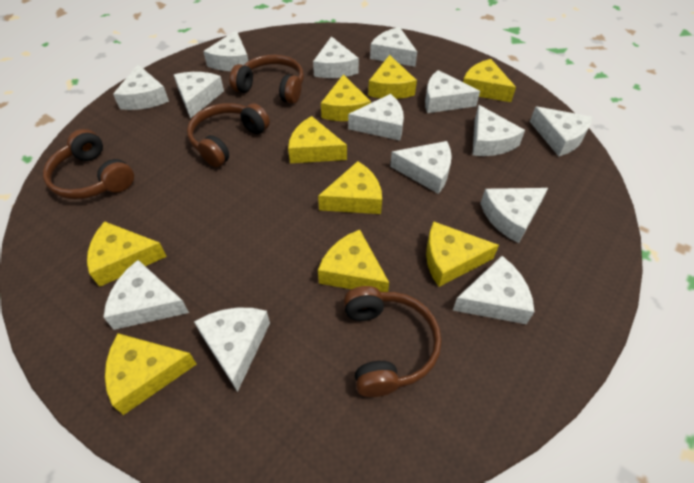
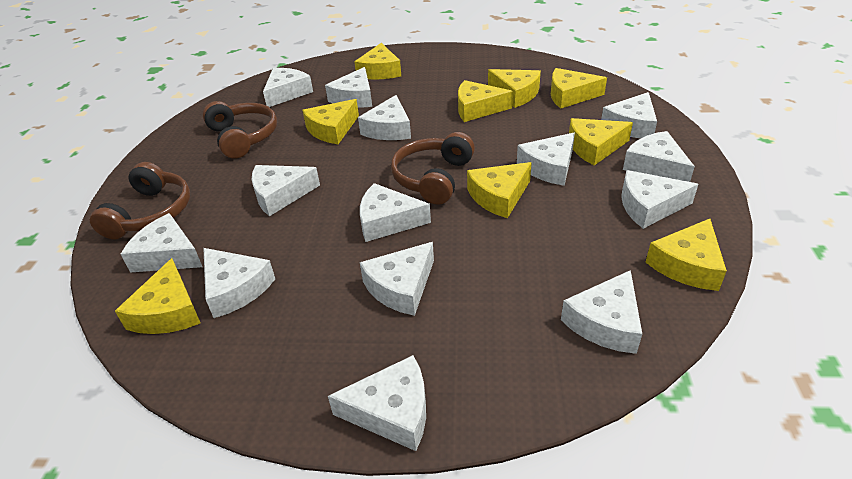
brown headphones: [43,129,134,199] [187,103,270,167] [230,55,304,104] [344,286,441,397] = 4 -> [90,162,190,239] [202,101,277,159] [391,132,475,205] = 3

